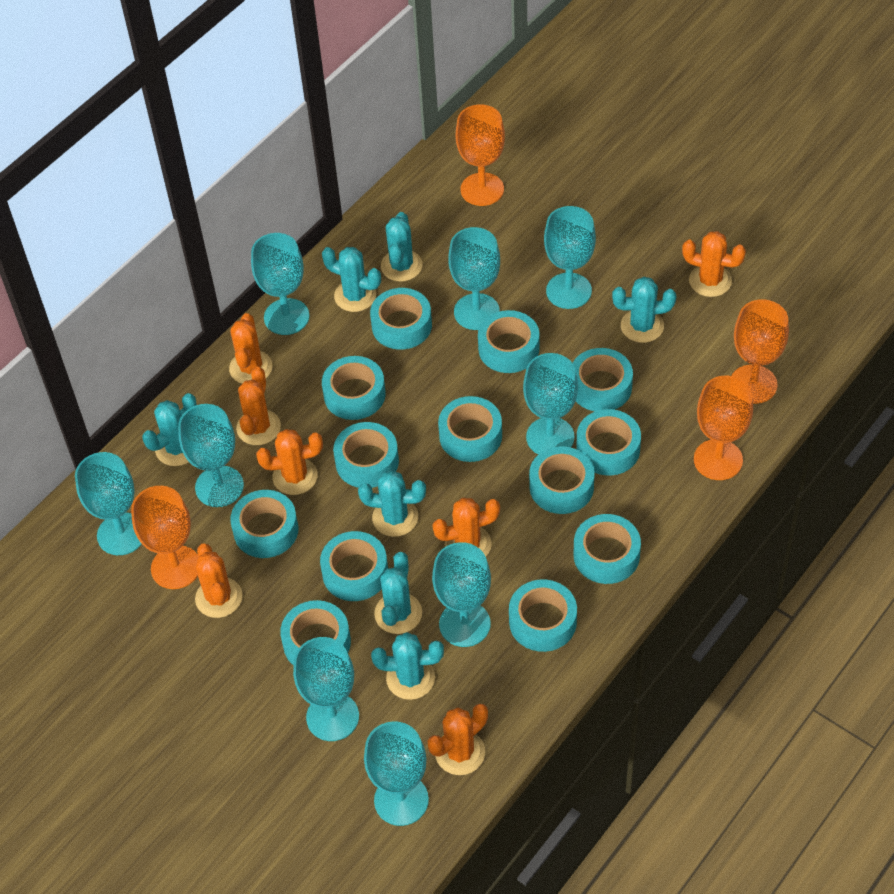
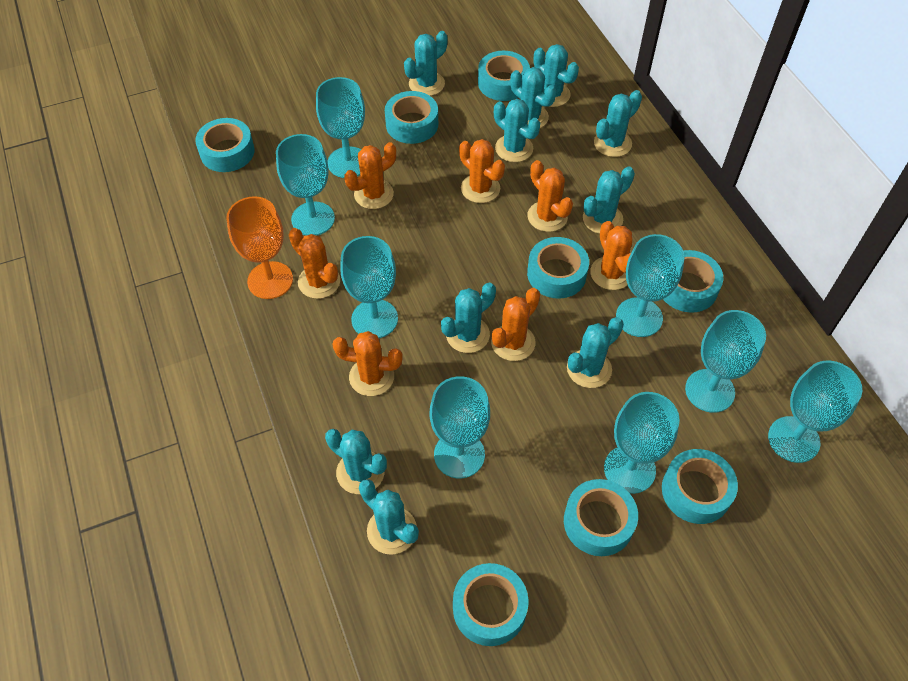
orange goblet: [131,486,198,589] [456,105,505,206] [694,376,753,480] [731,299,789,404] = 4 -> [227,196,293,299] = 1
turquoise cactus: [142,393,197,466] [322,247,381,312] [358,470,426,537] [371,632,444,700] [374,552,422,634] [381,212,423,282] [612,277,676,343] = 7 -> [325,429,387,494] [359,479,419,555] [404,31,448,96] [441,283,496,353] [494,99,540,162] [510,67,556,128] [534,44,579,107] [567,317,624,388] [583,167,635,234] [594,90,642,157] = 10
turquoise goblet: [75,452,142,555] [178,404,244,507] [251,233,310,335] [293,637,359,741] [364,721,429,826] [432,542,491,647] [448,227,500,330] [523,353,578,455] [544,206,596,309] = 9 -> [276,134,335,236] [316,77,365,178] [340,236,398,338] [430,376,490,478] [604,392,680,494] [616,234,685,337] [685,310,766,413] [768,361,862,463] = 8
turquoise tape: [230,490,299,558] [280,600,351,666] [320,531,388,601] [322,356,386,420] [333,422,399,488] [370,288,432,350] [438,396,502,462] [478,310,539,373] [509,579,577,652] [529,446,595,514] [573,348,633,411] [574,514,641,584] [576,409,641,475] = 13 -> [195,118,255,172] [385,91,438,144] [453,563,529,646] [478,51,530,101] [527,237,589,299] [564,479,638,556] [662,449,738,524] [663,250,723,313] = 8

